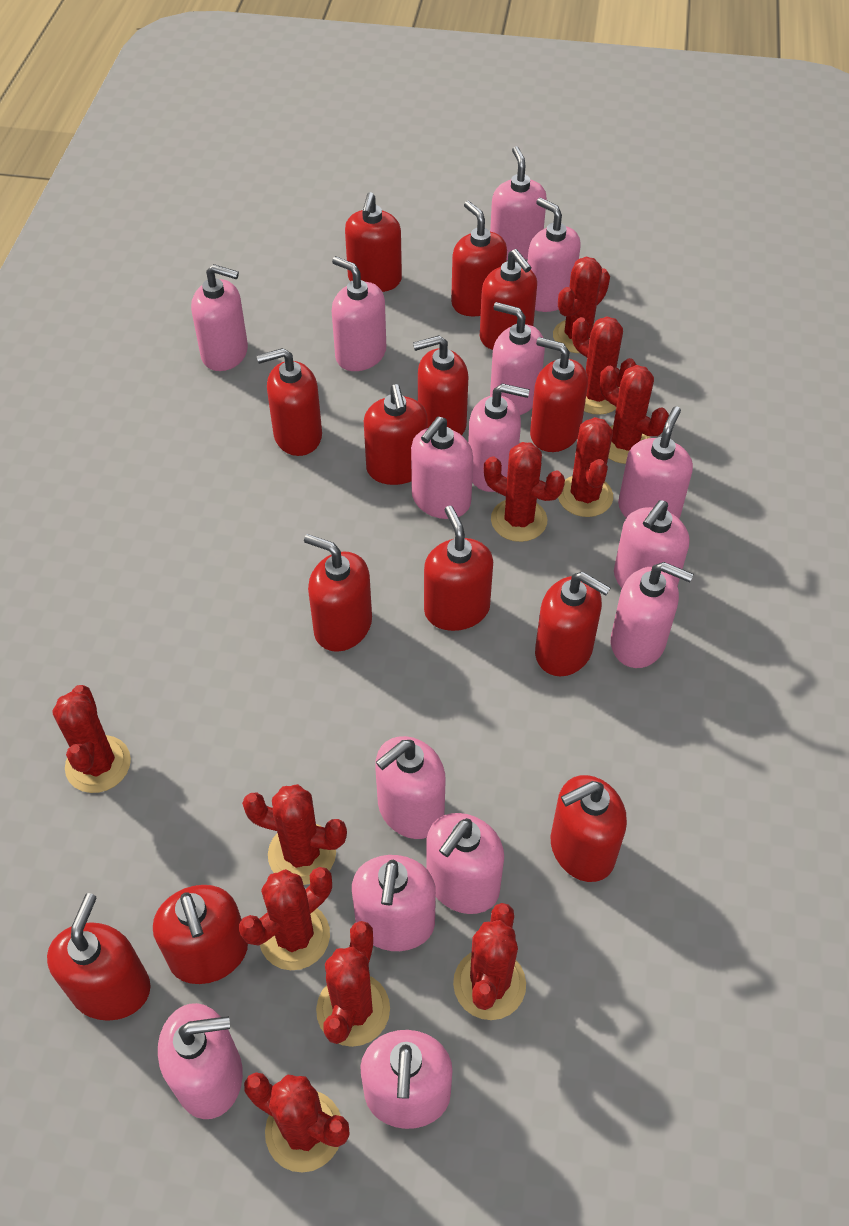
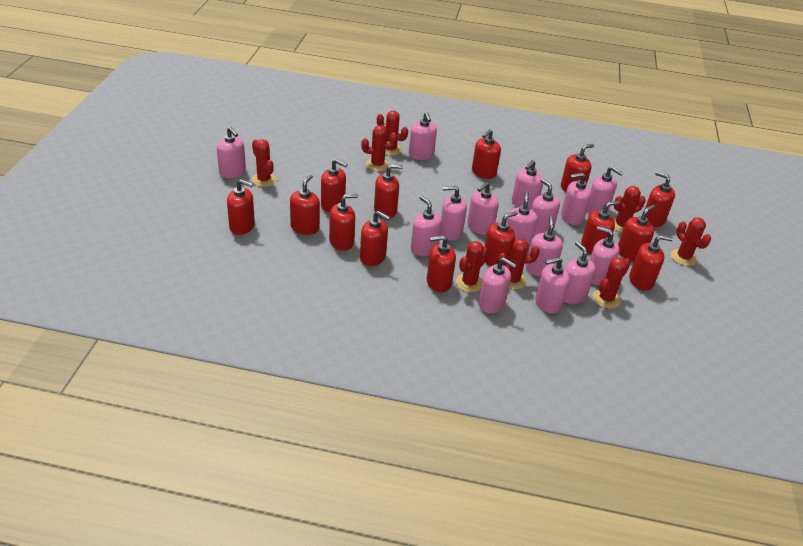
red cactus: [52,685,131,793] [239,867,332,970] [242,784,347,885] [244,1072,350,1173] [316,921,390,1047] [453,903,526,1020] [484,442,565,542] [553,257,610,353] [558,417,613,517] [572,316,637,415] [600,365,669,464] = 11 -> [252,139,277,187] [361,126,397,172] [377,111,408,156] [456,241,488,293] [497,239,540,290] [593,257,630,309] [613,186,645,233] [671,218,711,266] = 8
red soap dispenser: [47,893,151,1021] [153,885,248,984] [257,348,322,456] [304,534,372,652] [345,192,402,292] [364,384,428,485] [413,335,468,435] [424,506,493,631] [451,201,507,316] [480,249,537,350] [530,337,588,452] [535,572,611,676] [551,775,627,882] = 13 -> [227,179,255,235] [290,175,320,235] [321,159,348,212] [329,194,358,251] [360,211,390,266] [374,164,403,218] [427,235,456,292] [472,129,501,179] [485,212,518,266] [561,144,594,192] [581,201,620,254] [618,205,655,262] [629,235,673,291] [645,172,675,227] = 14

